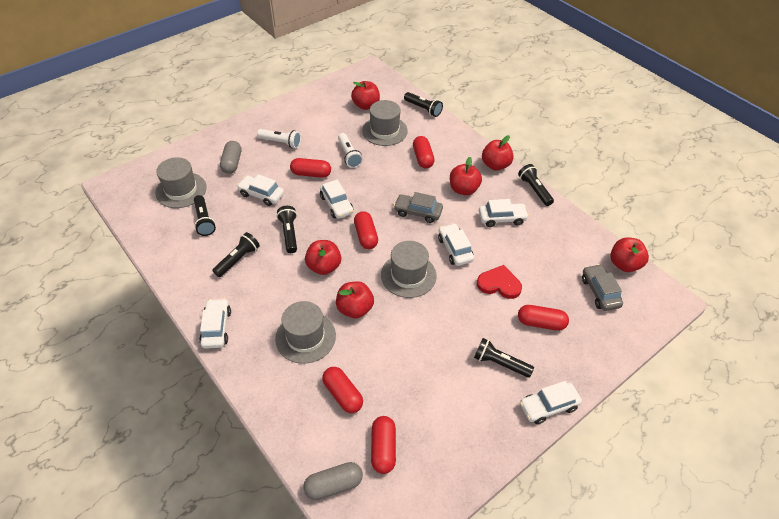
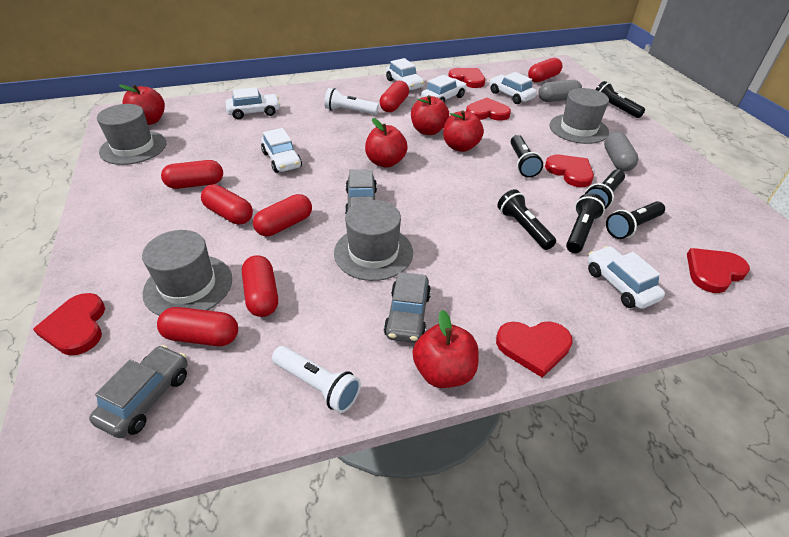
grey car: [394,192,443,223] [582,264,623,311] = 2 -> [89,345,188,438] [345,169,377,214] [384,272,431,343] = 3
red apple: [305,240,341,275] [336,281,374,318] [351,81,380,110] [450,157,482,195] [482,135,514,170] [610,237,649,272] = 6 -> [119,84,165,125] [365,118,408,168] [411,95,449,135] [413,310,478,388] [443,110,484,152] = 5
red capsule: [290,158,331,178] [322,367,363,413] [354,211,378,249] [371,416,396,474] [413,136,435,168] [518,305,569,331] = 6 -> [157,307,238,346] [161,160,223,189] [201,184,253,225] [242,255,278,317] [253,194,312,236] [380,81,409,112] [528,58,562,83] = 7
red heart: [477,265,522,299] = 1 -> [33,293,105,355] [448,68,485,88] [466,98,511,121] [496,321,573,378] [545,155,594,187] [687,248,750,293] = 6

